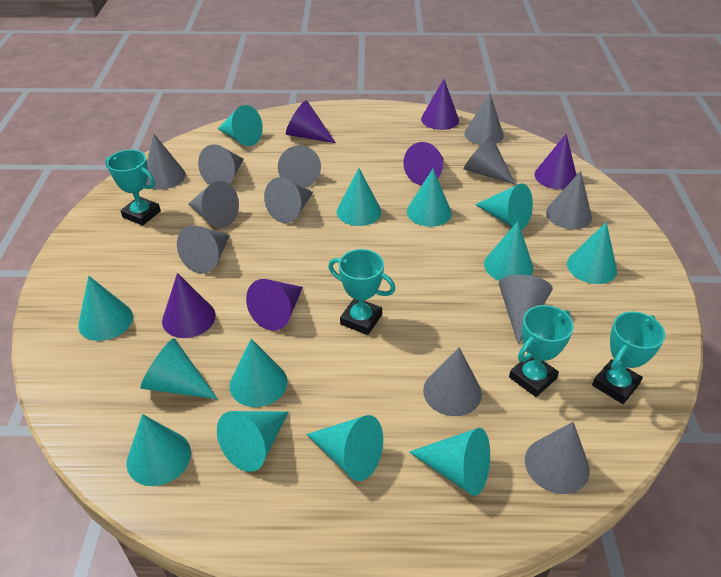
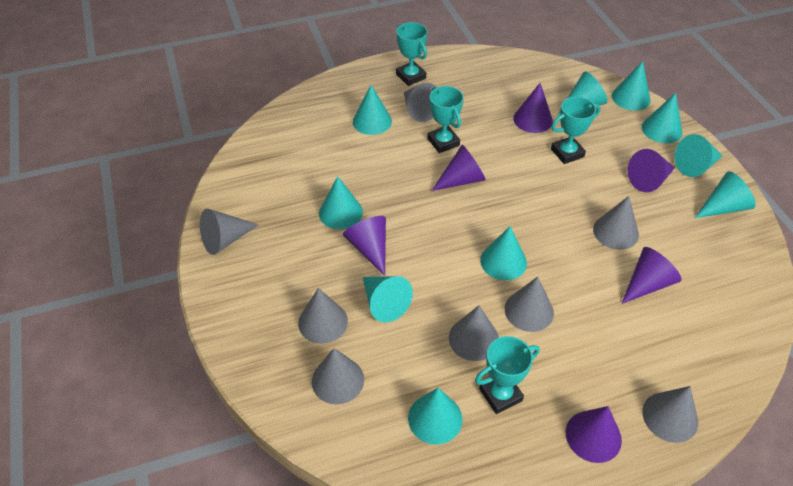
grey cone: [146,134,186,189] [177,225,230,274] [188,181,239,228] [198,144,244,185] [264,177,313,223] [278,145,321,188] [423,347,482,416] [464,93,504,145] [464,136,516,185] [499,275,553,345] [525,422,590,494] [546,171,592,229] = 12 -> [200,209,259,255] [298,288,348,344] [312,348,364,404] [404,83,438,122] [449,305,499,361] [505,277,554,332] [593,196,639,250] [642,386,698,443] = 8
turquoise cone: [78,276,133,341] [126,414,191,486] [141,338,218,399] [217,105,263,146] [217,411,289,472] [230,339,288,407] [306,415,383,481] [337,168,381,226] [407,169,452,227] [409,428,490,496] [475,183,533,230] [484,221,533,281] [567,222,617,284] = 13 -> [319,176,363,229] [353,85,392,135] [363,276,413,323] [408,388,463,444] [480,226,527,280] [557,72,607,115] [612,61,651,111] [642,93,682,143] [674,134,722,177] [695,171,755,218] = 10

